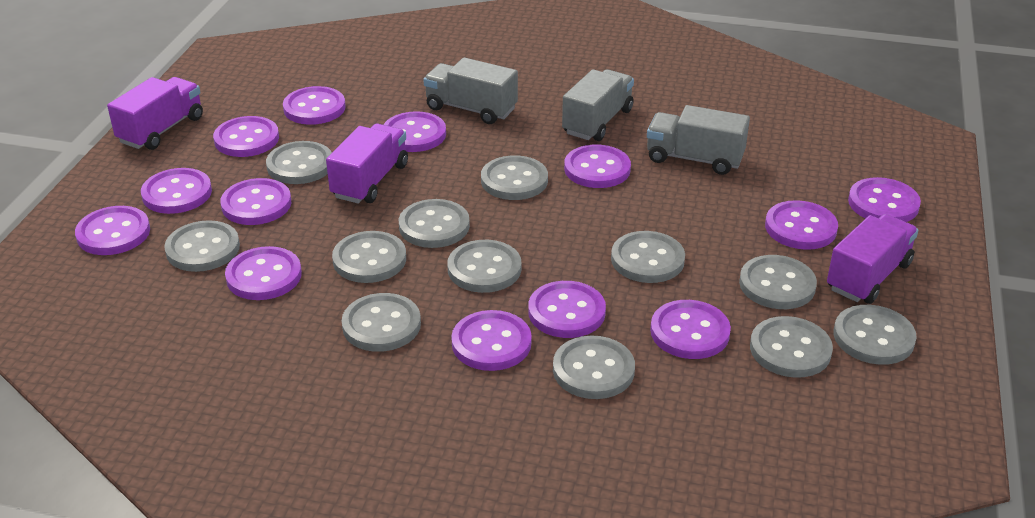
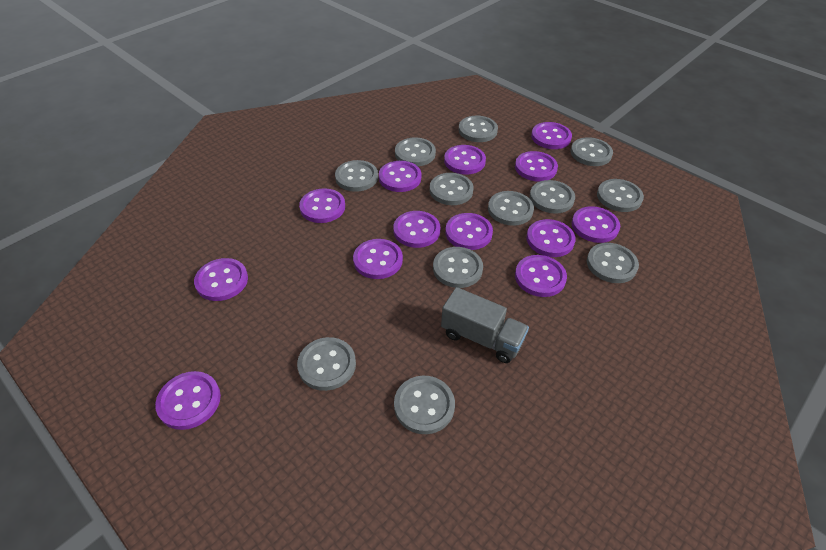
grey truck: [423,57,518,124] [562,69,634,141] [647,105,750,175] = 3 -> [441,287,529,363] = 1
purple truck: [107,77,203,150] [326,124,408,204] [827,214,918,304] = 3 -> none = 0

